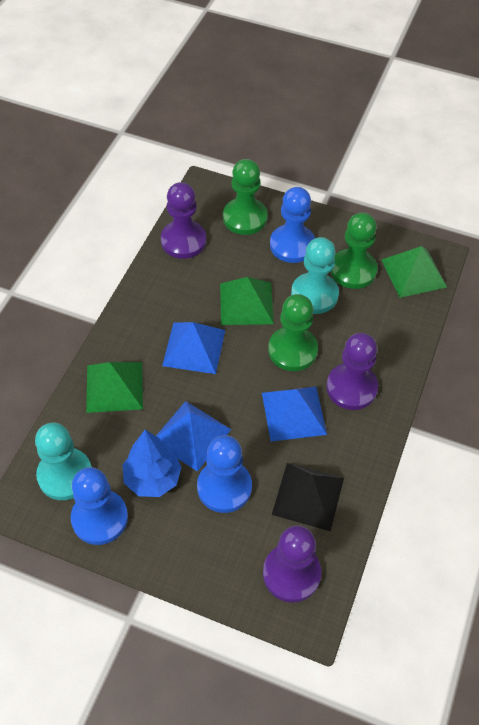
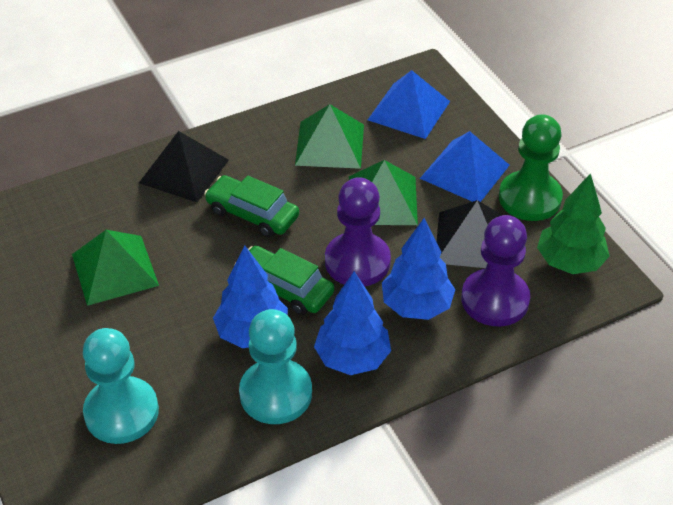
black pyramid: [272,463,344,531] = 1 -> [139,131,229,202] [437,200,502,268] = 2
blue pawn: [71,467,128,545] [197,435,252,513] [270,187,315,263] = 3 -> none = 0
blue pyramid: [156,401,231,472] [162,322,225,374] [262,387,327,441] = 3 -> [368,70,450,139] [420,131,510,202] = 2
blue tree: [122,430,182,497] = 1 -> [213,246,288,348] [314,271,391,375] [382,218,455,320] = 3
green car: none = 0 -> [204,175,299,237] [234,246,334,315] = 2
green pawn: [223,159,267,235] [268,294,318,371] [331,212,378,289] = 3 -> [499,114,563,221] = 1
green tree: none = 0 -> [537,173,609,274] = 1
purple pawn: [161,182,206,259] [263,525,321,603] [326,333,378,410] = 3 -> [325,177,391,287] [461,215,530,326] = 2

